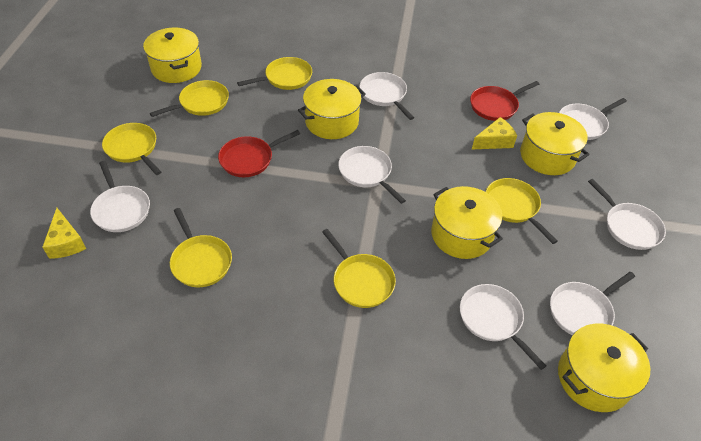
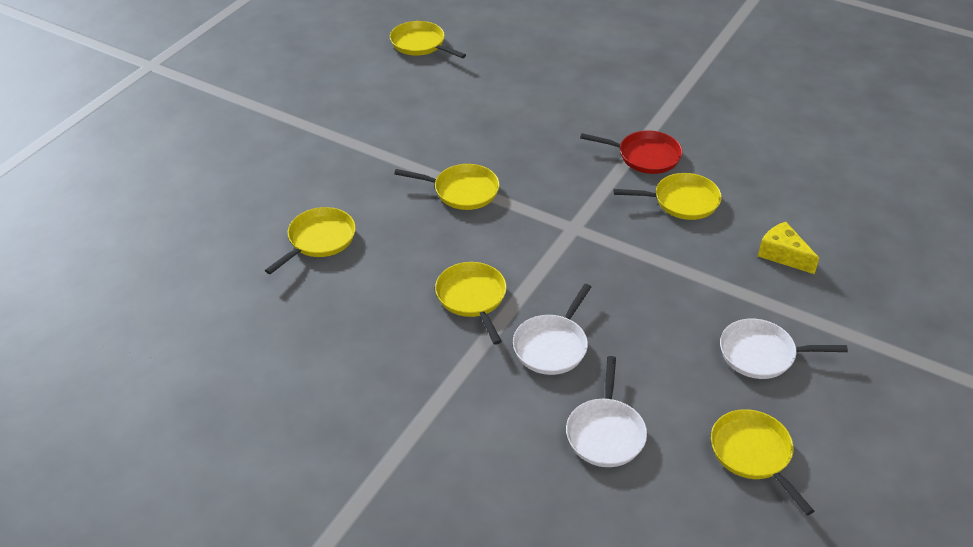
red pan: [218,130,300,177] [470,81,539,121] = 2 -> [580,130,683,174] = 1
white pan: [90,161,150,232] [338,146,406,204] [359,72,414,120] [460,284,546,370] [550,272,635,335] [559,98,627,140] [588,179,666,250] = 7 -> [513,284,591,375] [566,356,647,467] [720,319,848,379] = 3
yellow cheese: [42,208,86,259] [472,117,517,149] = 2 -> [758,222,819,274] = 1
yellow pot: [143,27,202,83] [298,79,366,139] [431,186,503,259] [520,112,590,175] [558,323,650,412] = 5 -> none = 0

